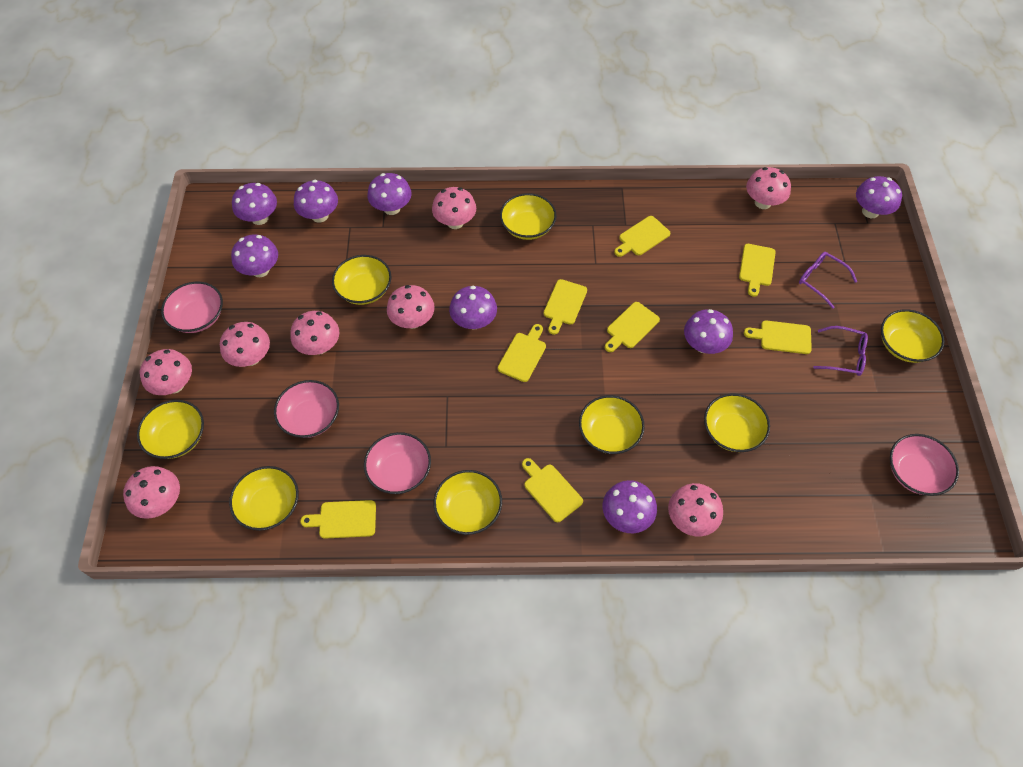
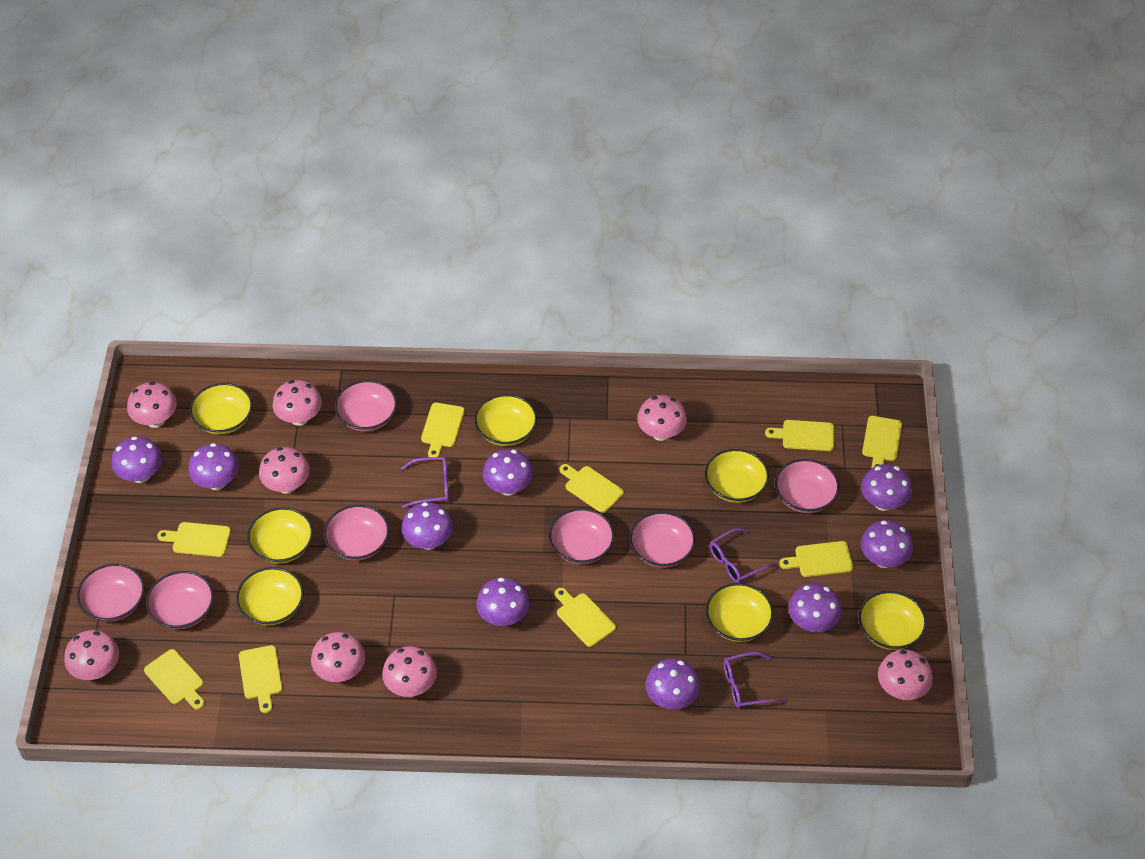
pink bowl: [161,282,223,333] [274,380,339,438] [364,432,431,494] [890,434,959,496] = 4 -> [77,564,145,622] [146,571,214,629] [323,505,389,561] [334,380,397,432] [549,508,614,564] [630,512,696,568] [775,459,839,513] = 7
purple glasses: [799,252,857,309] [813,326,868,376] = 2 -> [401,457,449,508] [709,528,777,583] [724,652,786,708] = 3
purple mushroom: [231,234,278,277] [232,183,277,225] [294,180,338,223] [367,173,412,215] [449,286,497,330] [603,480,657,533] [684,309,733,354] [856,176,902,218] = 8 -> [111,436,162,483] [188,443,239,490] [401,502,453,550] [476,577,530,626] [483,449,533,496] [645,659,700,710] [788,583,842,632] [861,464,912,511] [861,520,913,568] = 9
yellow bowl: [137,400,204,459] [229,466,299,531] [332,255,391,305] [434,470,502,535] [500,193,557,240] [579,395,645,454] [704,393,770,452] [881,309,944,363] = 8 -> [190,383,253,434] [236,567,304,625] [247,507,313,564] [474,394,537,446] [705,449,769,503] [706,583,774,642] [858,591,927,650] = 7
yellow cutting board: [300,500,376,539] [498,324,546,382] [522,458,583,522] [544,279,587,335] [605,302,660,352] [614,216,670,257] [739,244,776,297] [744,320,812,354] = 8 -> [144,649,204,710] [157,522,231,557] [239,645,282,713] [421,403,465,457] [555,588,616,647] [559,464,624,513] [765,420,834,451] [779,541,853,577] [862,416,902,468] = 9

